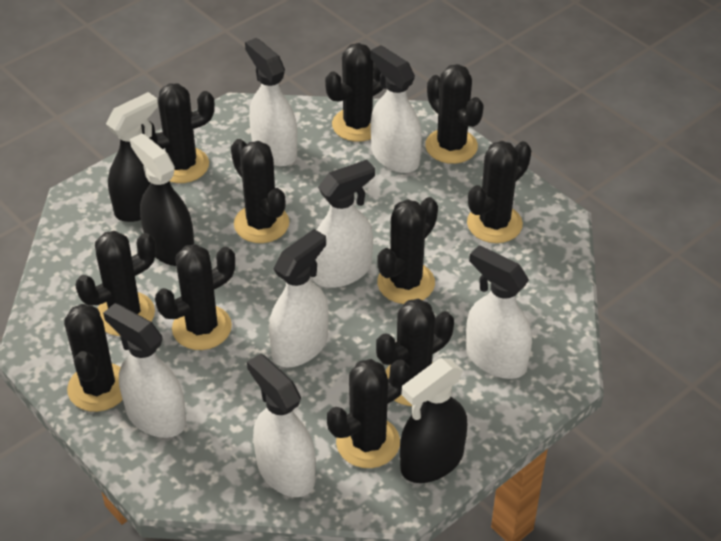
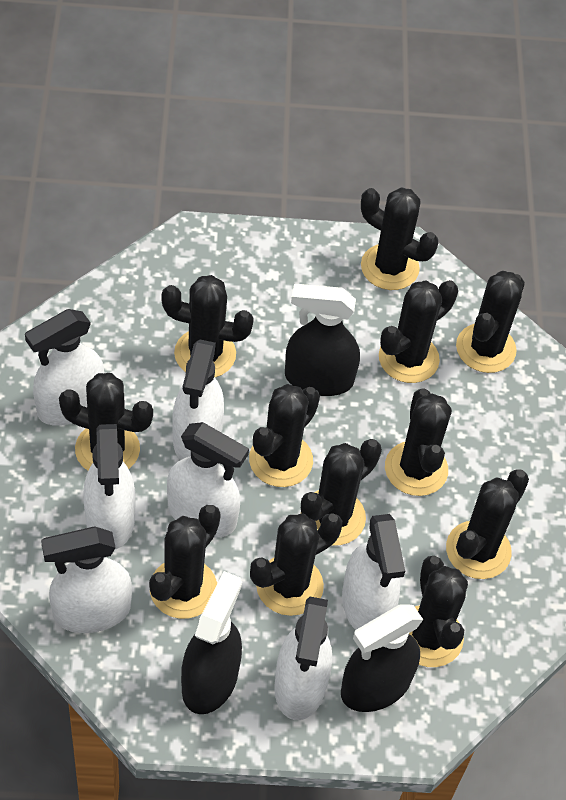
black cactus: [64,304,123,412] [75,231,156,336] [141,83,215,183] [155,244,235,350] [231,139,289,243] [325,43,383,142] [327,359,410,468] [376,299,454,406] [377,197,438,304] [425,64,484,164] [467,141,531,243] = 11 -> [59,373,153,471] [149,505,221,619] [161,275,254,377] [249,384,320,487] [250,513,342,616] [301,439,382,546] [361,187,438,290] [379,280,458,383] [385,389,452,496] [409,556,468,667] [446,470,529,579] [456,271,525,373] = 12

